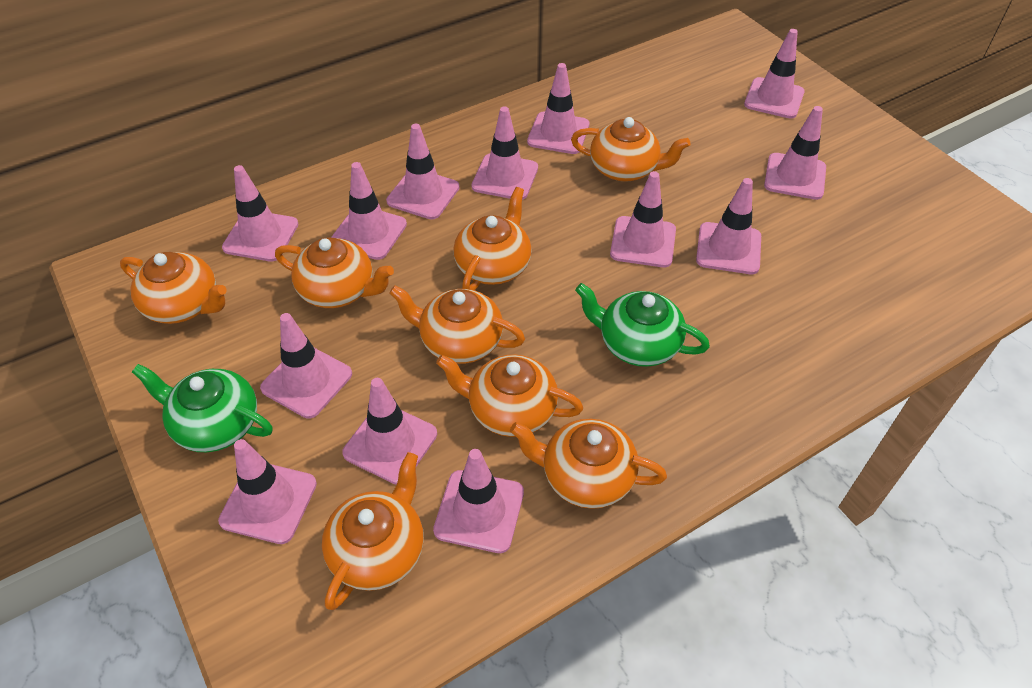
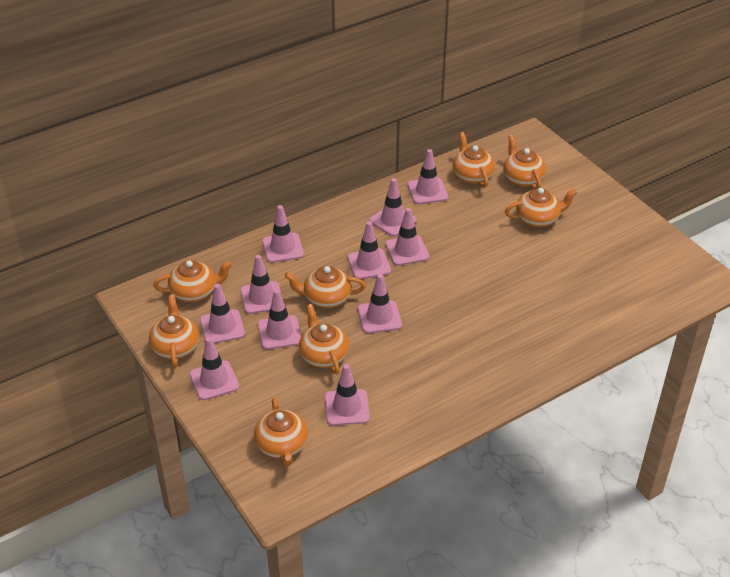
green teapot: [132,364,273,452] [575,283,710,367] = 2 -> none = 0
pink traffic cone: [218,439,317,544] [222,165,298,262] [260,313,352,419] [331,162,407,260] [342,378,437,485] [386,124,460,220] [433,449,524,553] [471,106,538,200] [527,63,589,154] [610,171,676,267] [696,178,761,274] [744,29,805,119] [764,106,826,200] = 13 -> [190,337,239,400] [200,284,245,344] [240,255,282,314] [258,289,301,350] [262,205,304,263] [325,364,370,426] [347,221,391,279] [358,274,402,333] [369,178,417,236] [385,208,429,266] [408,149,448,204] = 11

